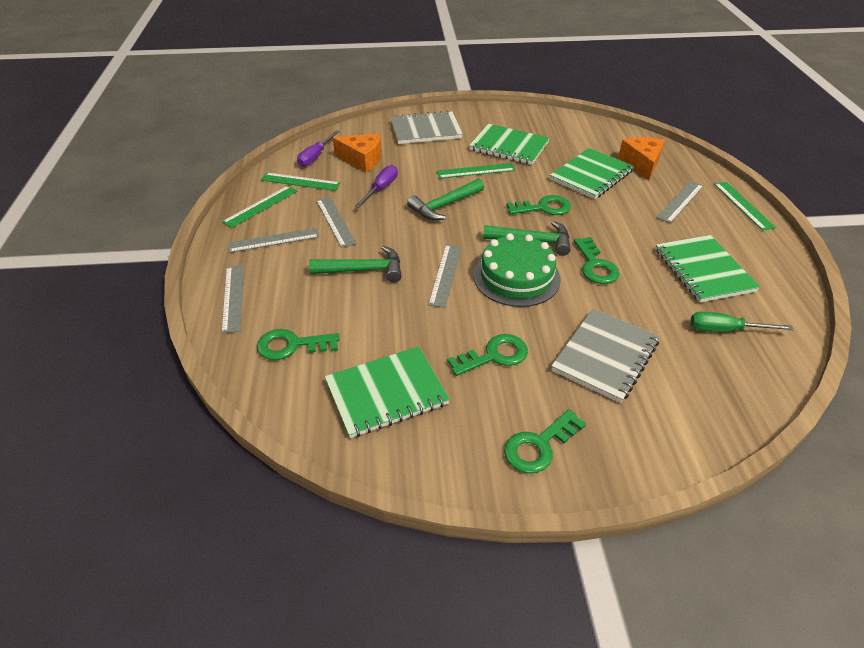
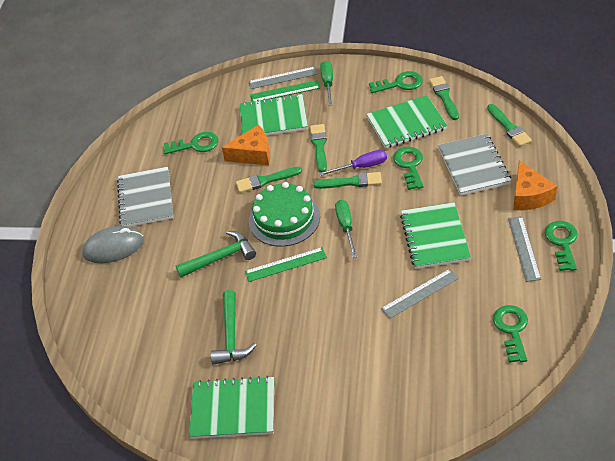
green brush: none = 0 -> [236,167,302,193] [310,124,327,172] [313,172,382,189] [429,76,459,120] [487,104,532,147] = 5
green hammer: [309,246,402,282] [407,179,484,220] [483,221,570,256] = 3 -> [176,231,256,277] [211,290,257,365] = 2
green ruler: [222,186,297,228] [261,173,340,191] [437,163,515,179] [714,182,776,231] = 4 -> [245,247,327,282] [250,80,320,102] = 2
green screwdriver: [691,312,794,332] = 1 -> [320,61,333,106] [335,200,357,258] = 2
grey mouse: none = 0 -> [82,226,144,263] = 1
grey ruler: [221,265,244,334] [228,228,319,253] [316,197,356,248] [428,244,461,308] [656,181,704,223] = 5 -> [248,66,317,89] [381,269,459,319] [508,216,541,282] = 3
purple screwdriver: [297,130,340,167] [355,165,398,208] = 2 -> [319,150,387,176] = 1

